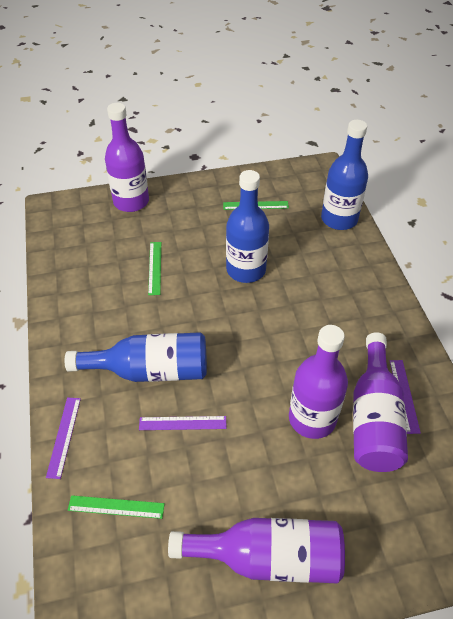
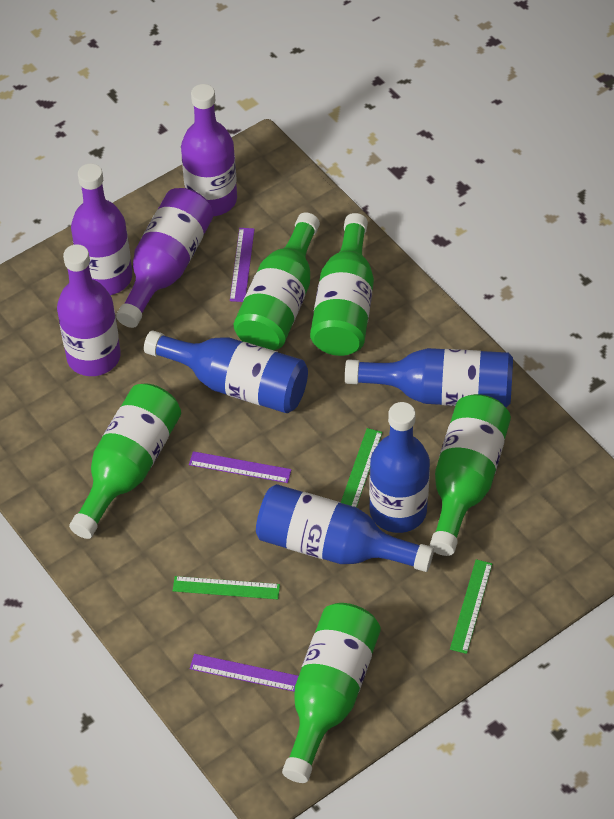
blue bottle: [65,332,207,382] [226,170,269,283] [321,120,368,230] = 3 -> [144,330,308,413] [256,484,434,572] [345,348,513,407] [369,402,430,533] = 4
green bottle: none = 0 -> [69,383,181,539] [234,213,320,350] [282,603,381,783] [310,213,374,356] [430,394,511,556] = 5

